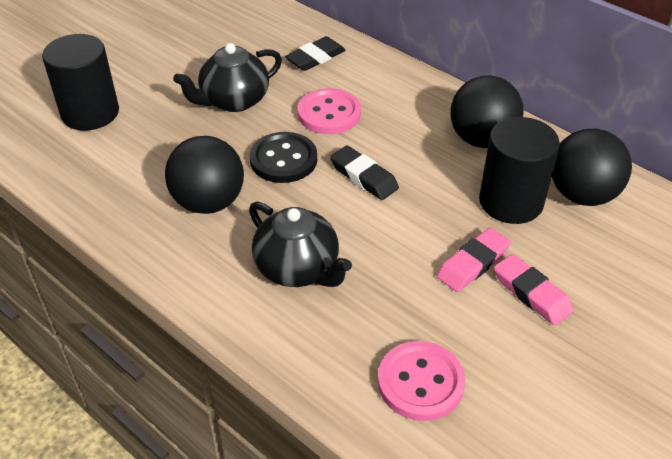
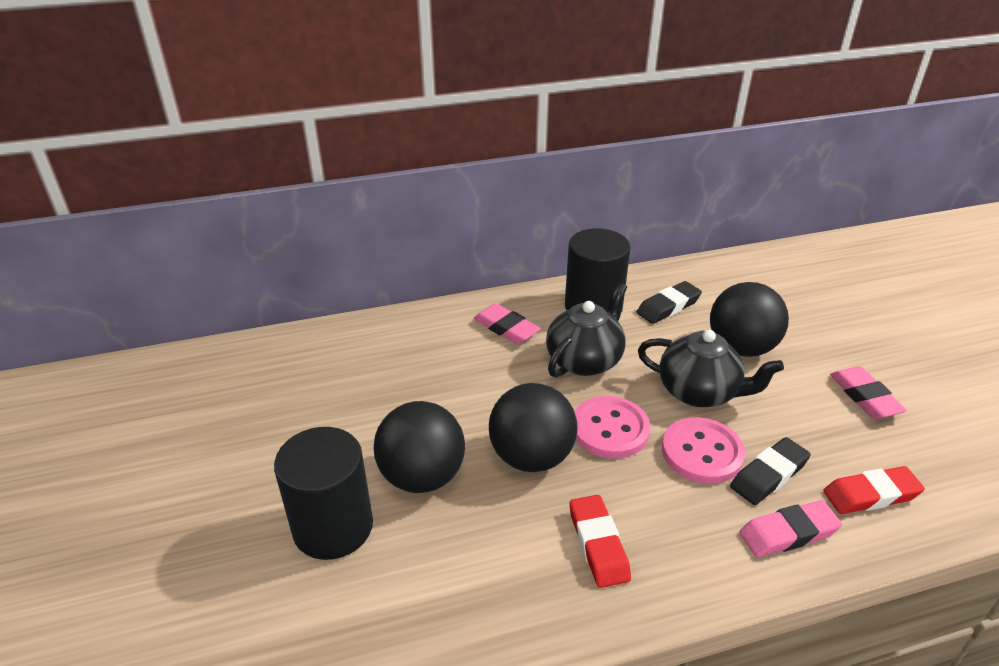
black button: [250,132,317,183] = 1 -> none = 0
pink eraser: [437,228,511,292] [494,254,574,326] = 2 -> [474,303,541,344] [740,500,842,557] [830,366,907,419] = 3
red eraser: none = 0 -> [570,495,631,588] [823,466,925,514] = 2

